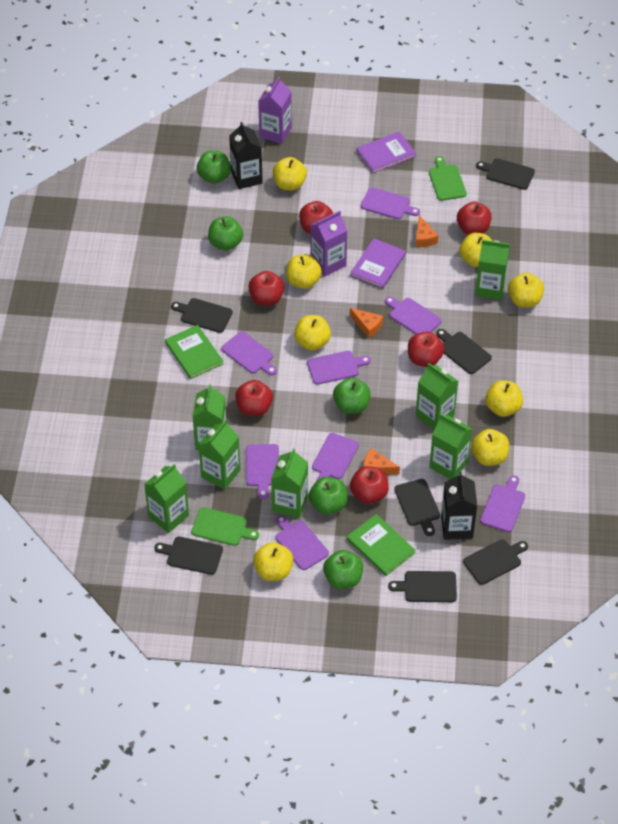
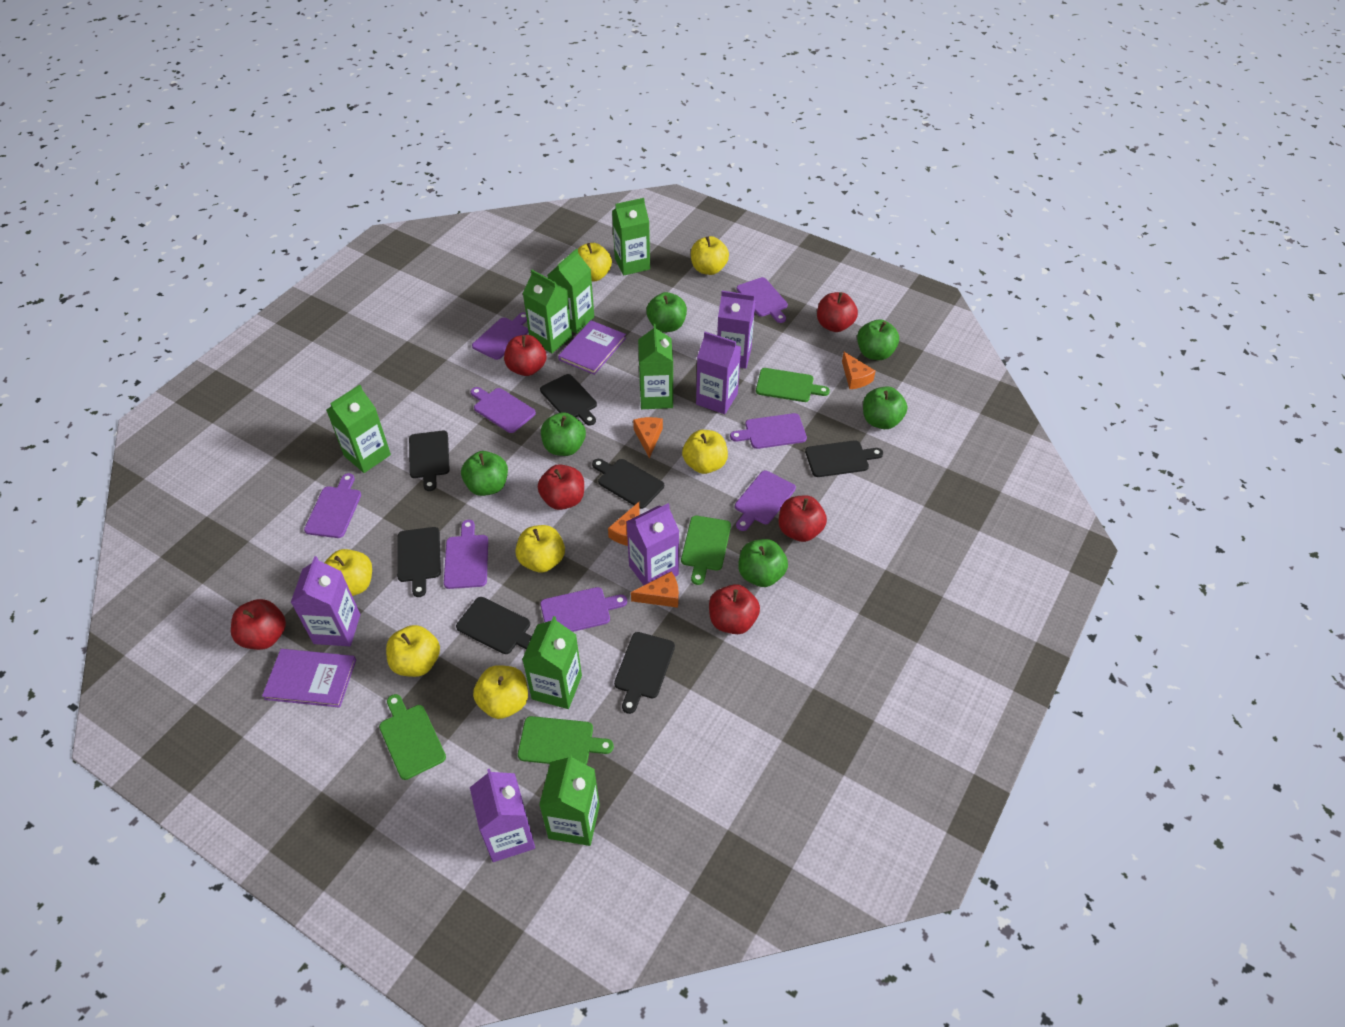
black carton: [229,122,263,189] [441,472,477,540] = 2 -> none = 0
green apple: [197,150,231,184] [208,217,243,251] [309,477,348,515] [323,550,363,589] [333,378,371,414] = 5 -> [461,451,508,496] [541,412,586,456] [646,292,687,332] [738,539,788,587] [857,320,899,360] [863,386,907,429] = 6
green book: [165,325,223,379] [347,514,416,576] = 2 -> none = 0
green cutting board: [191,507,259,546] [429,156,467,201] = 2 -> [379,694,446,780] [518,716,614,764] [681,516,731,585] [756,368,830,402] = 4
orange cheese: [350,308,383,338] [363,448,400,475] [415,215,438,247] = 3 -> [608,502,640,546] [631,571,679,608] [633,417,663,458] [842,352,876,389] = 4
purple carton: [258,77,292,144] [310,211,348,276] = 2 -> [291,556,360,646] [470,769,535,862] [626,503,679,585] [696,332,741,414] [717,291,756,369] = 5
yellow apple: [253,542,293,581] [273,157,307,190] [286,254,322,289] [294,315,331,350] [460,233,492,267] [471,429,509,466] [485,380,523,417] [508,273,544,307] = 8 -> [324,549,372,596] [386,625,440,677] [473,665,528,719] [515,525,565,573] [578,243,612,282] [682,430,728,474] [691,236,729,275] = 7

